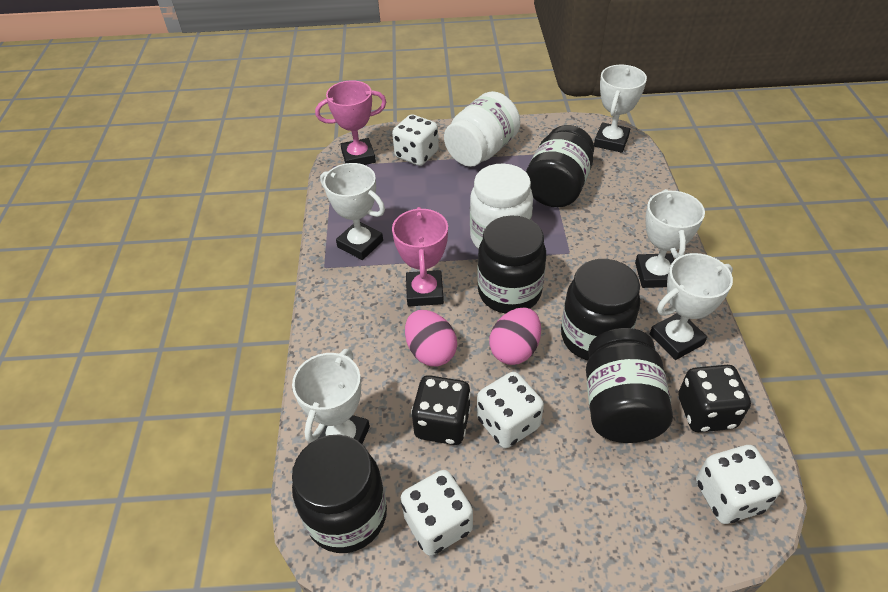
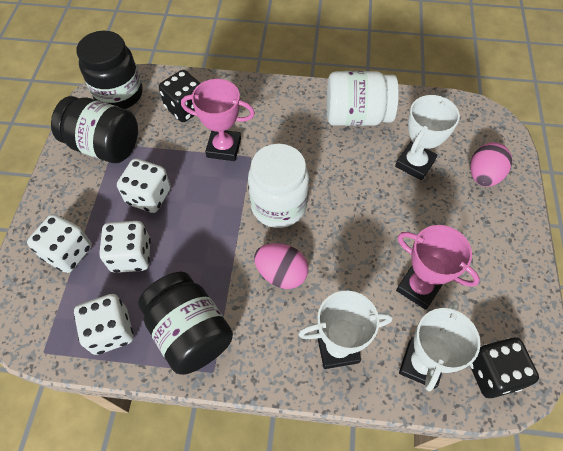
black jar: [292,434,387,553] [477,215,546,314] [526,125,594,207] [561,259,640,360] [586,328,673,443] = 5 -> [51,96,138,163] [76,31,143,109] [138,272,233,375] = 3
white trophy: [292,349,370,444] [320,163,385,260] [594,65,647,153] [635,189,705,288] [650,253,733,360] = 5 -> [298,291,393,369] [395,95,460,180] [399,300,480,391] = 3

